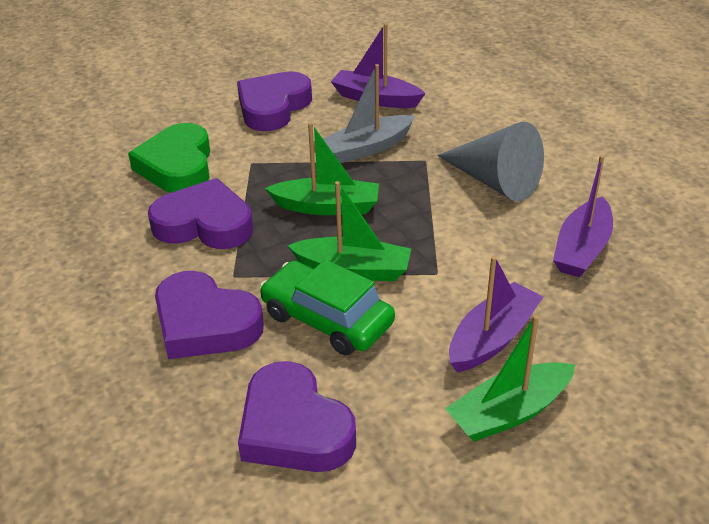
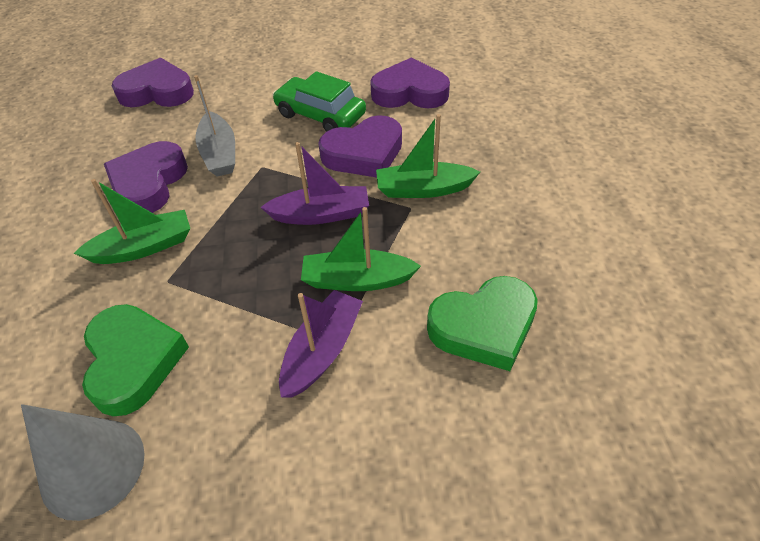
green heart: [128,123,210,193] = 1 -> [82,304,189,416] [427,276,538,371] = 2
purple boat: [331,23,425,108] [449,256,543,372] [553,155,613,278] = 3 -> [260,142,369,225] [279,290,363,398] = 2

